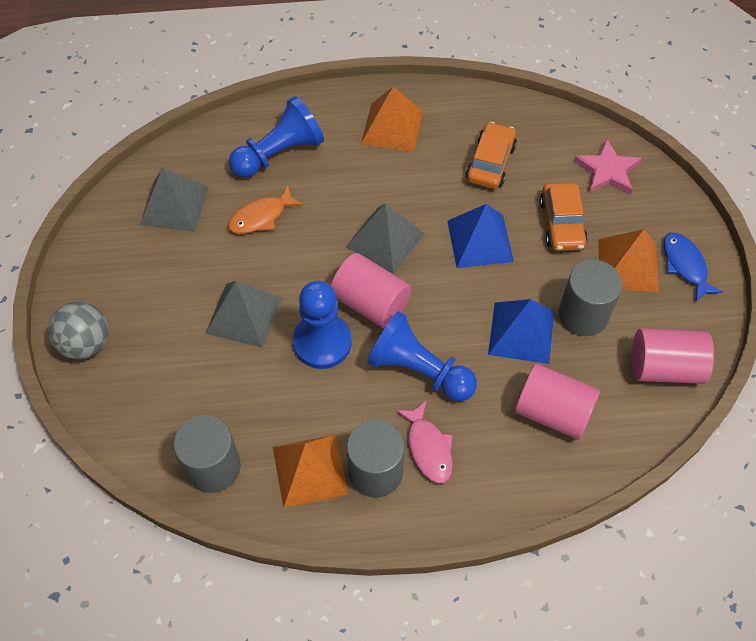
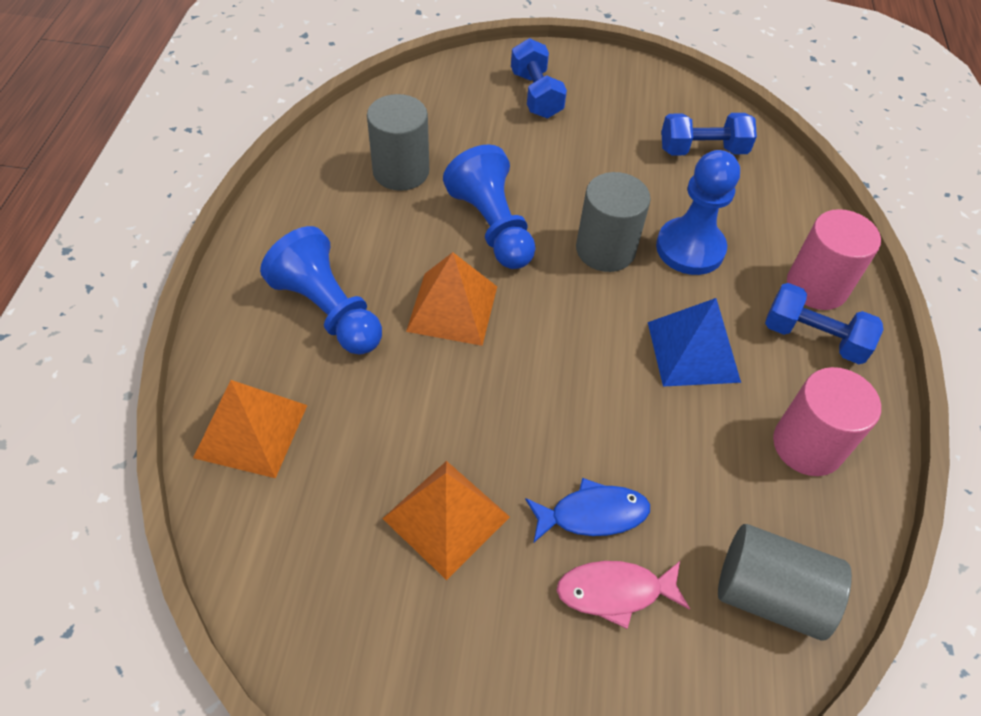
blue dumbbell: none = 0 -> [511,38,567,118] [661,113,757,156] [765,283,884,364] = 3
blue pyramid: [447,204,514,268] [488,299,554,364] = 2 -> [648,298,741,387] = 1
grey ball: [48,302,109,360] = 1 -> none = 0
grey pyramid: [140,167,208,232] [206,281,282,348] [346,203,424,274] = 3 -> none = 0
orange car: [466,122,517,189] [539,182,588,251] = 2 -> none = 0
orange fish: [228,185,303,234] = 1 -> none = 0
pink cylinder: [331,253,411,328] [515,364,600,439] [632,328,714,384] = 3 -> [773,367,881,476] [787,209,881,310] = 2
pink star: [574,139,642,194] = 1 -> none = 0

